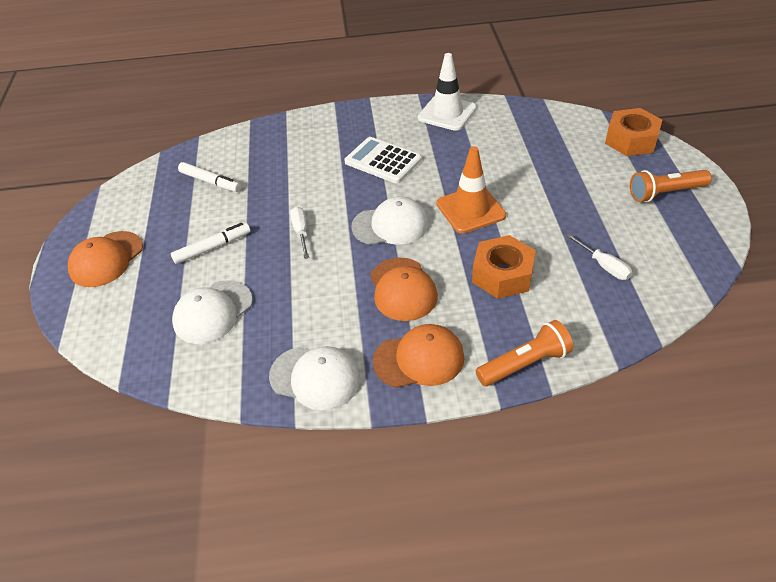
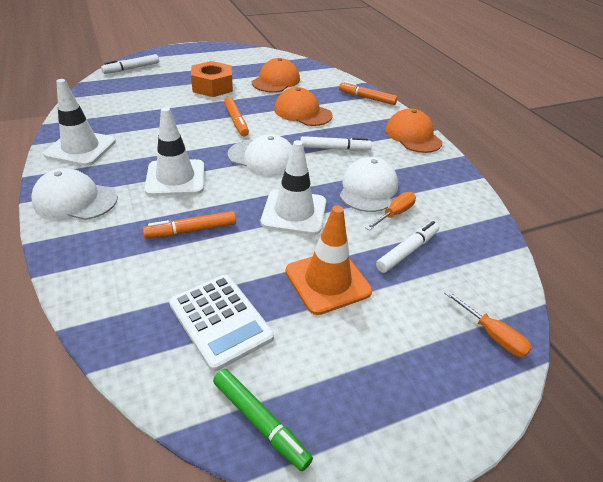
green marker: none = 0 -> [213,369,313,471] = 1
orange flashlight: [476,320,573,386] [630,170,712,202] = 2 -> none = 0
orange marker: none = 0 -> [143,211,236,239] [224,97,249,136] [339,81,398,105] = 3
orange nut: [472,235,536,299] [605,108,662,156] = 2 -> [191,61,233,97] = 1
orange screwdriver: none = 0 -> [366,192,416,231] [444,290,532,357] = 2
white marker: [171,223,251,264] [178,162,241,192] = 2 -> [101,54,159,74] [300,136,372,151] [376,221,439,273] = 3
white screwdriver: [290,207,309,259] [566,234,632,280] = 2 -> none = 0
white traffic cone: [418,53,477,131] = 1 -> [43,79,116,166] [144,107,204,196] [261,140,326,235] = 3

